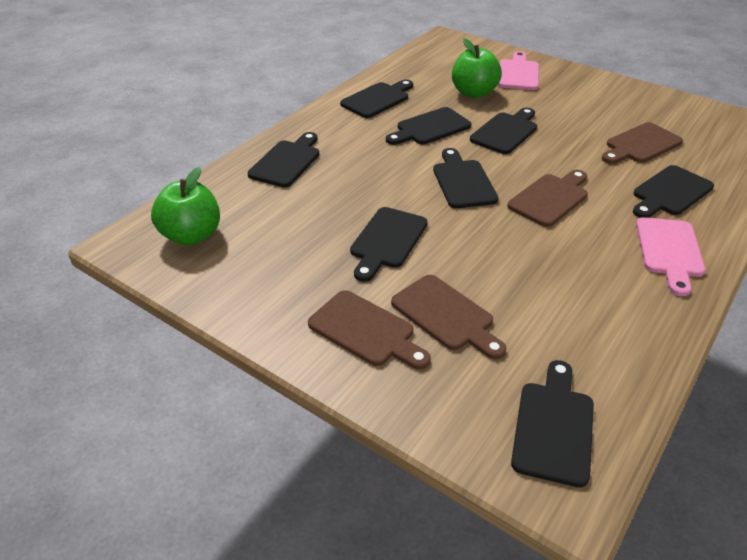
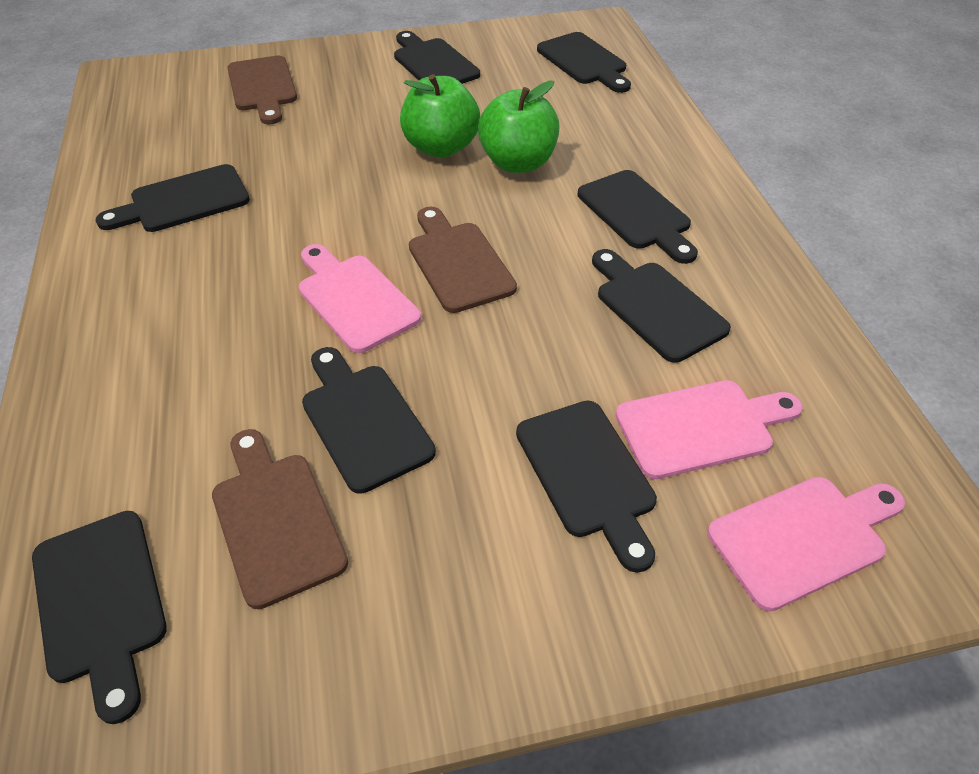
brown cutting board: [308,290,431,369] [391,275,506,359] [507,170,588,227] [602,122,683,164] = 4 -> [212,429,348,609] [227,55,297,125] [409,206,517,313] = 3
pink cutting board: [498,51,539,90] [636,217,706,296] = 2 -> [299,244,421,353] [615,380,803,479] [707,477,905,612] = 3

